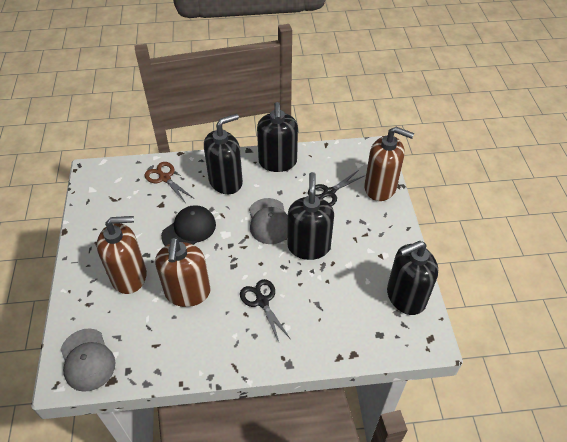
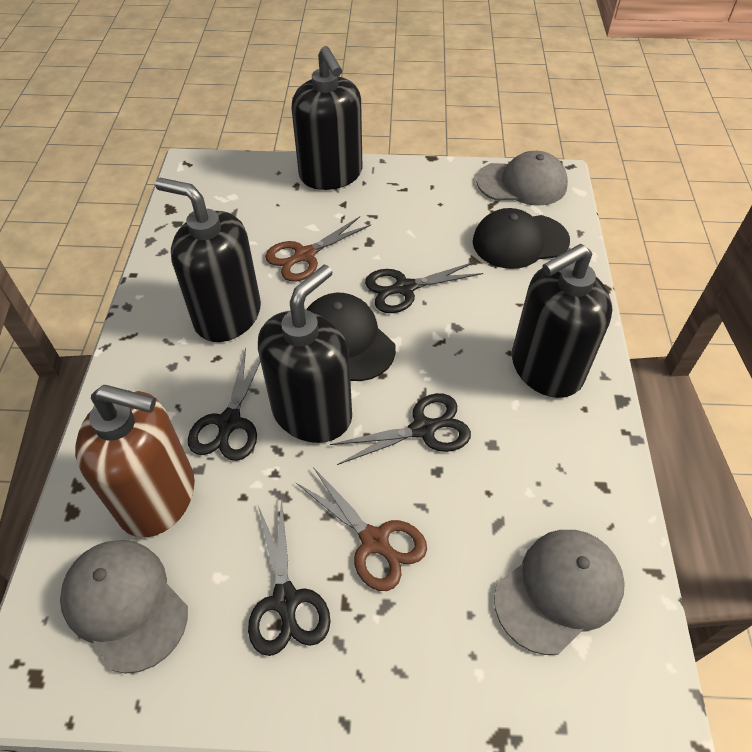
black cap: [161,205,216,246] = 1 -> [306,293,396,381] [473,208,570,269] = 2
black scissors: [240,279,290,342] [308,171,364,206] = 2 -> [188,348,261,461] [248,498,331,656] [330,393,471,465] [365,262,483,313] = 4
brown scissors: [144,162,195,203] = 1 -> [265,217,371,282] [295,467,427,591] = 2
brown soap dispenser: [97,216,147,294] [155,237,210,307] [364,127,414,201] = 3 -> [75,385,195,537] = 1
grey cap: [60,329,116,392] [249,198,288,244] = 2 -> [60,540,188,674] [476,151,568,206] [494,530,625,655] = 3

